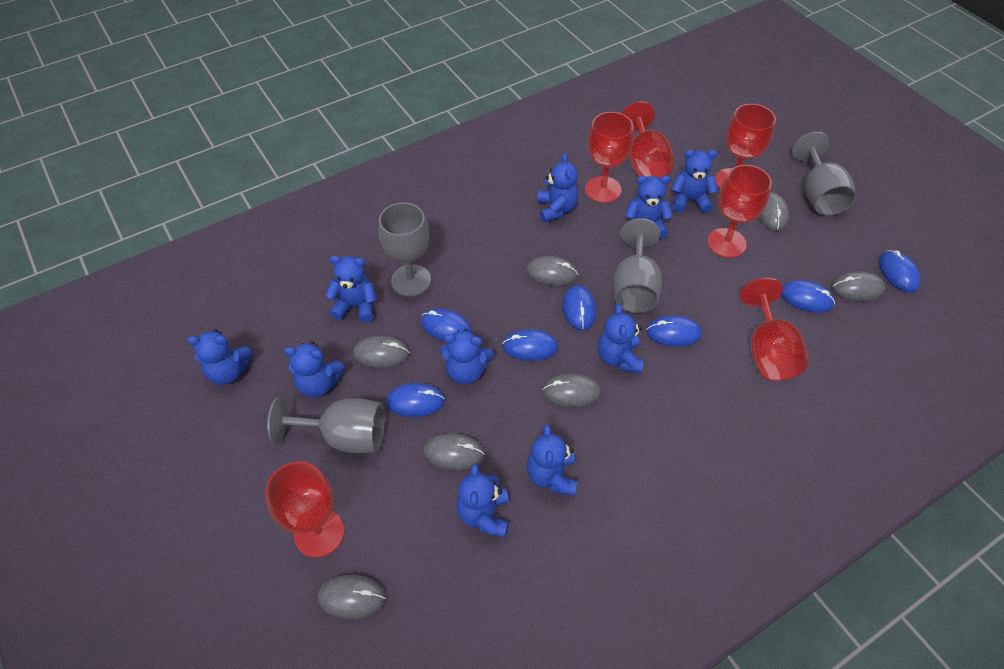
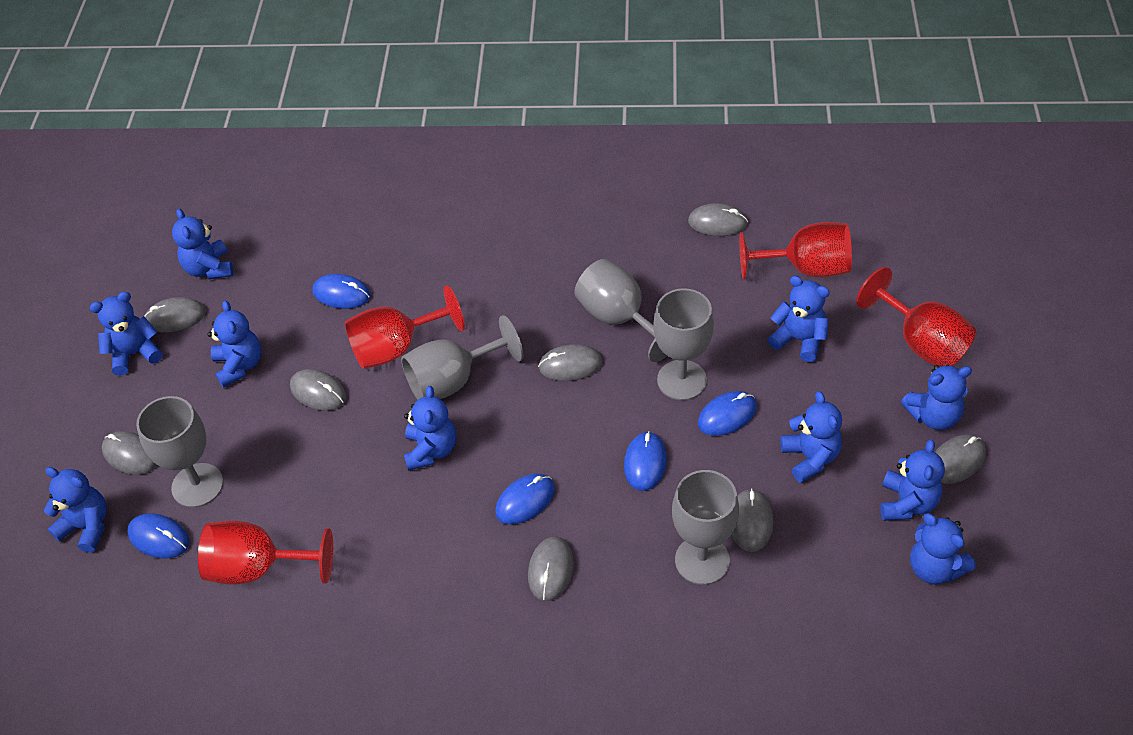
blue mouse: [386,383,445,417] [421,308,472,341] [502,329,558,361] [562,285,596,330] [646,315,702,347] [781,280,835,313] [879,250,921,293] = 7 -> [127,513,190,558] [312,274,371,309] [495,474,555,524] [624,431,667,491] [698,391,757,436] = 5
grey goblet: [267,397,385,453] [379,202,431,296] [613,218,662,313] [792,132,856,216] = 4 -> [136,396,223,508] [401,315,523,400] [574,259,667,362] [653,288,714,400] [672,470,739,585] = 5
grey mouse: [317,575,386,619] [353,336,409,368] [424,433,485,470] [526,256,578,286] [543,373,601,407] [758,192,789,231] [831,271,885,301] = 7 -> [102,431,157,475] [144,297,206,332] [290,369,347,411] [528,537,574,601] [538,344,603,381] [688,203,748,236] [732,488,773,552] [935,435,986,484] = 8
red goblet: [265,461,344,558] [585,112,634,203] [622,101,674,178] [707,165,772,258] [715,104,776,189] [740,278,808,381] = 6 -> [198,521,333,585] [345,285,465,369] [739,222,852,280] [856,267,976,367] = 4

